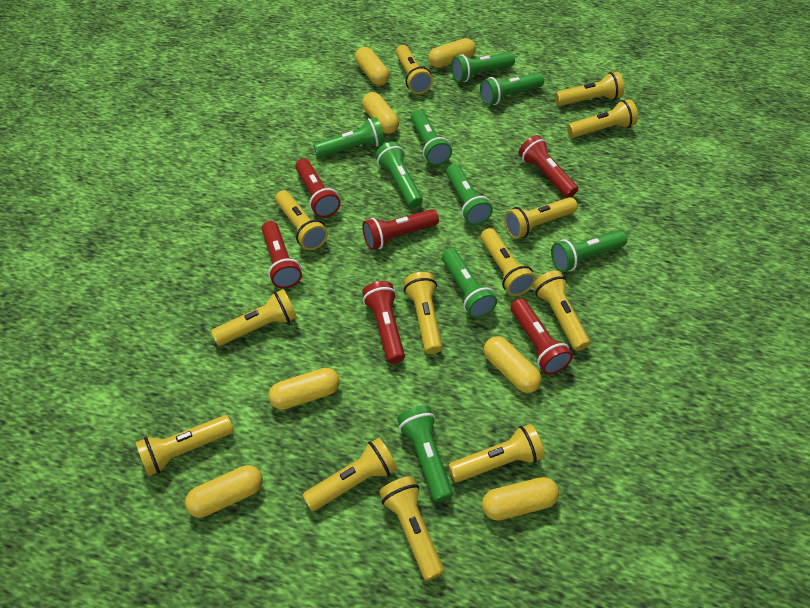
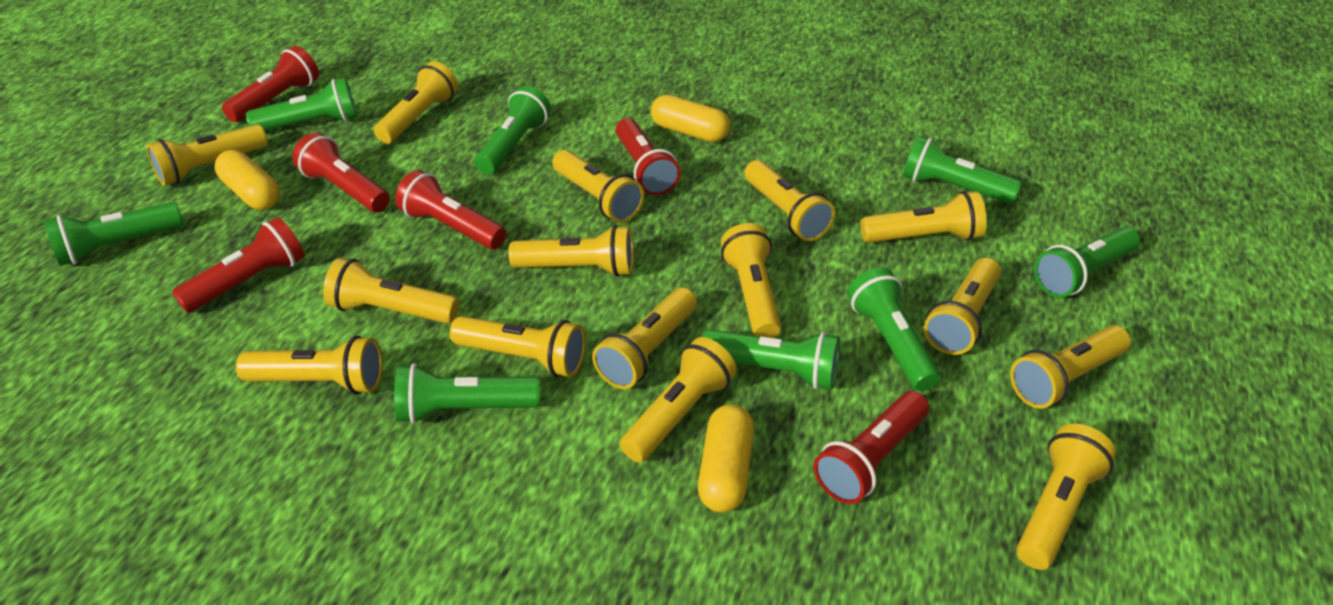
green flashlight: [314,117,385,158] [375,142,423,208] [397,405,453,502] [411,110,452,166] [442,248,497,318] [446,164,493,225] [451,52,515,82] [480,73,544,105] [551,230,627,272] = 9 -> [44,202,184,266] [246,78,358,131] [394,363,540,423] [475,86,551,174] [702,329,840,389] [848,267,940,391] [903,136,1022,204] [1034,227,1140,298] = 8
yellow capsule: [185,465,263,518] [268,368,340,410] [355,47,390,86] [362,92,399,134] [428,38,476,68] [482,477,559,521] [484,336,542,393] = 7 -> [214,150,280,210] [651,95,730,142] [698,404,754,513] = 3
yellow flashlight: [135,415,234,476] [211,289,297,346] [275,190,328,250] [303,438,397,511] [379,476,444,581] [396,45,433,94] [403,272,443,354] [448,424,545,482] [480,228,536,296] [504,197,578,239] [533,271,590,351] [555,72,624,106] [567,99,638,138] = 13 -> [146,124,268,186] [236,336,383,394] [323,258,459,324] [374,61,458,144] [450,316,586,377] [508,225,633,277] [552,150,644,223] [592,288,697,389] [620,337,737,463] [721,223,781,338] [744,160,835,241] [860,191,986,243] [923,258,1001,355] [1010,325,1131,409] [1017,424,1116,570] = 15

